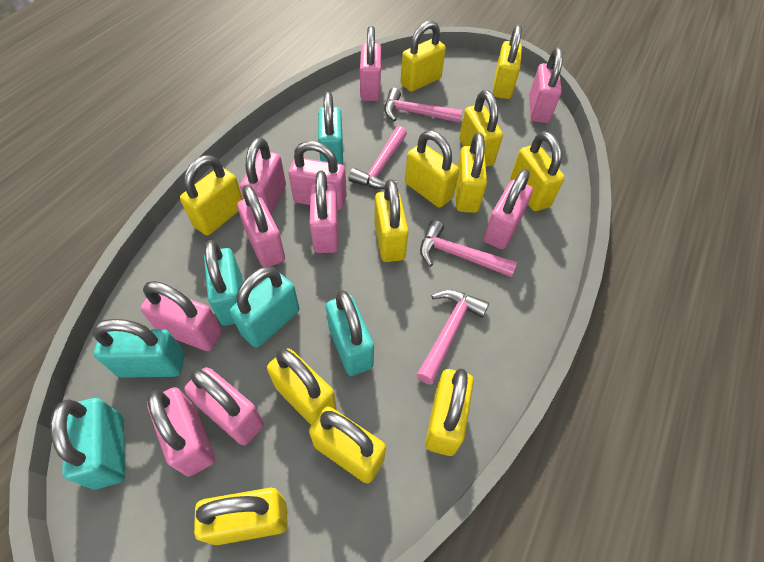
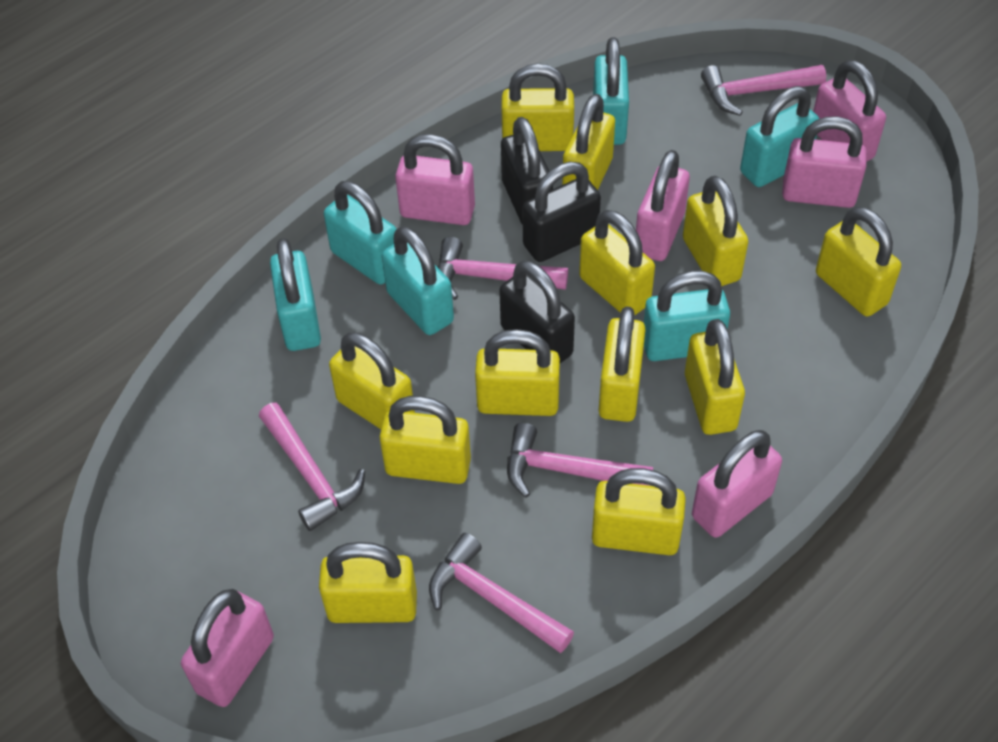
black padlock: none = 0 -> [499,260,575,363] [501,117,553,225] [522,162,601,262] = 3
pink hammer: [349,126,407,189] [384,88,462,123] [417,290,489,385] [420,220,517,277] = 4 -> [259,403,365,531] [429,533,574,653] [438,237,568,300] [507,423,653,498] [701,65,826,116] = 5
pink padlock: [141,281,222,351] [147,387,215,476] [184,367,264,445] [237,185,285,267] [240,137,286,215] [288,141,347,210] [310,171,339,253] [360,26,381,101] [484,169,533,249] [529,48,563,123] = 10 -> [181,589,274,707] [395,134,475,225] [636,150,690,261] [692,430,782,538] [782,116,867,208] [813,60,886,161] = 6

